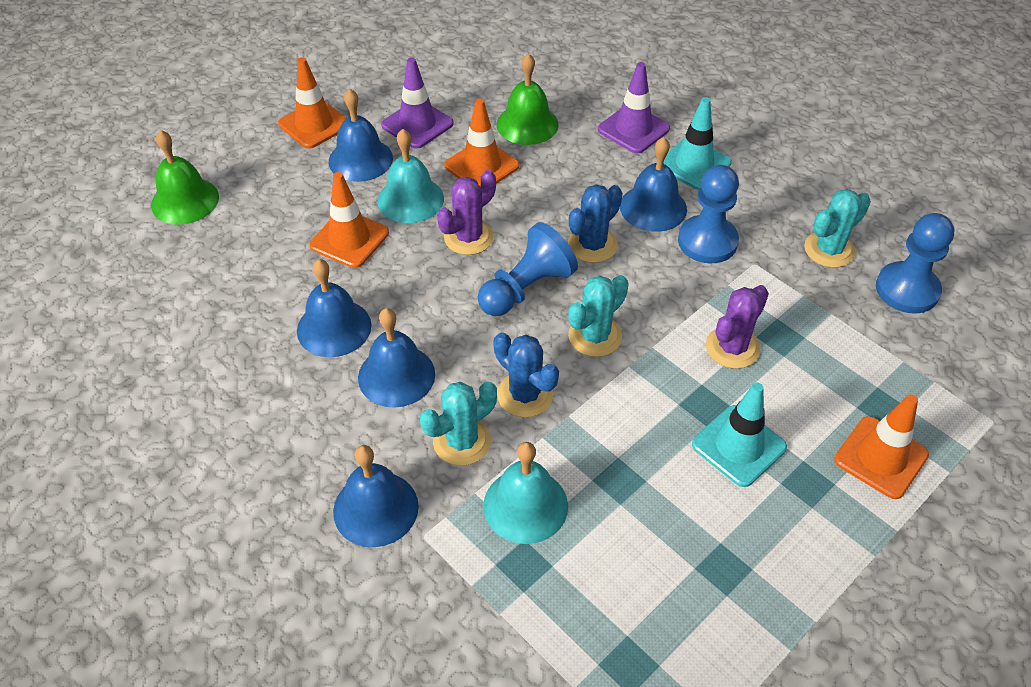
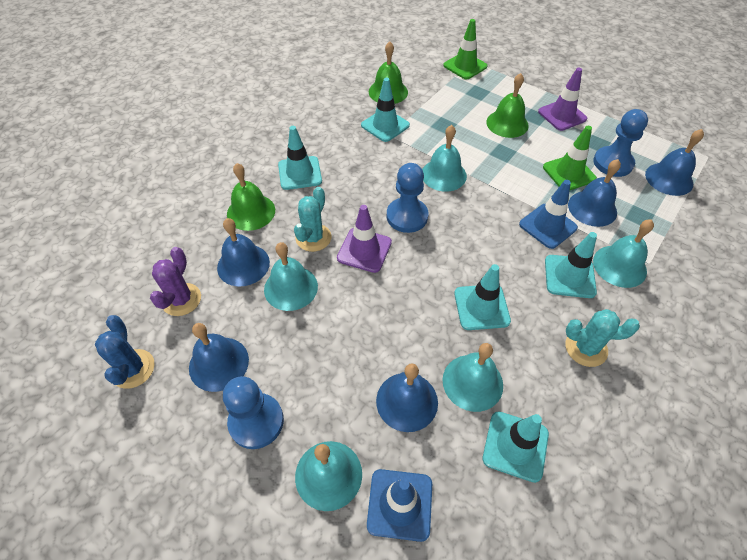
blue cactus: [493,332,559,418] [568,184,623,263] = 2 -> [95,315,155,389] = 1
blue traffic cone: none = 0 -> [367,469,432,542] [519,180,578,249] = 2
green bell: [151,130,219,224] [496,53,559,145] = 2 -> [227,163,275,231] [369,41,408,104] [486,73,529,138] = 3
green traffic cone: none = 0 -> [443,19,488,79] [543,126,597,190] = 2
orange traffic cone: [278,57,347,149] [309,172,389,268] [444,99,519,187] [834,394,929,499] = 4 -> none = 0
purple cactus: [437,170,496,255] [706,285,769,369] = 2 -> [150,247,201,316] = 1
turquoise bell: [377,129,444,223] [483,442,568,544] = 2 -> [264,242,318,311] [295,441,362,511] [422,125,467,192] [443,343,503,412] [593,219,654,288] = 5
turquoise cactus: [420,382,497,466] [568,275,629,357] [804,189,871,268] = 3 -> [294,187,332,252] [565,309,640,367] = 2
turquoise traffic cone: [663,97,732,190] [692,382,787,487] = 2 -> [278,126,322,190] [361,78,410,142] [454,264,511,330] [483,411,549,483] [545,232,597,298] = 5

